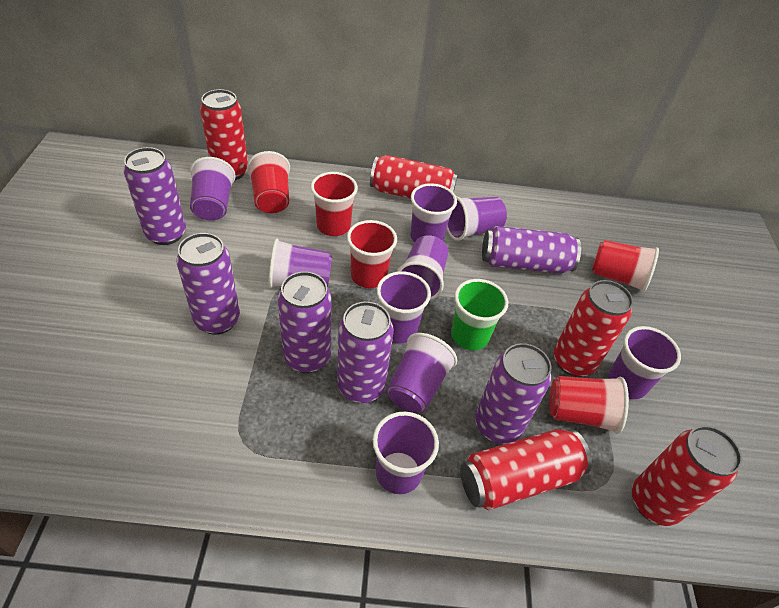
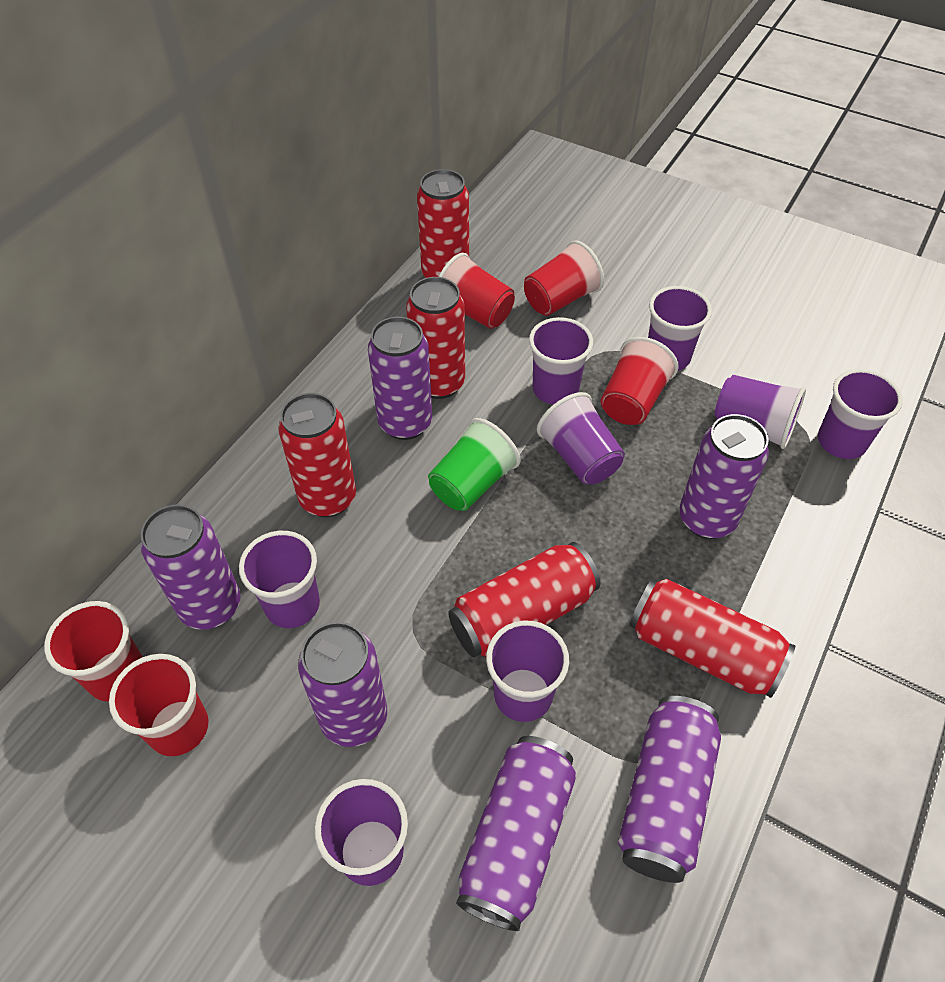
purple cup: [190,157,235,220] [269,239,332,288] [373,412,439,494] [377,271,431,343] [386,333,457,413] [397,235,448,300] [410,183,457,242] [447,196,507,241] [608,326,681,399] = 9 -> [239,531,320,628] [315,779,408,886] [486,621,569,722] [529,317,593,405] [537,392,625,484] [648,286,712,371] [715,375,806,449] [818,369,903,459] = 8

